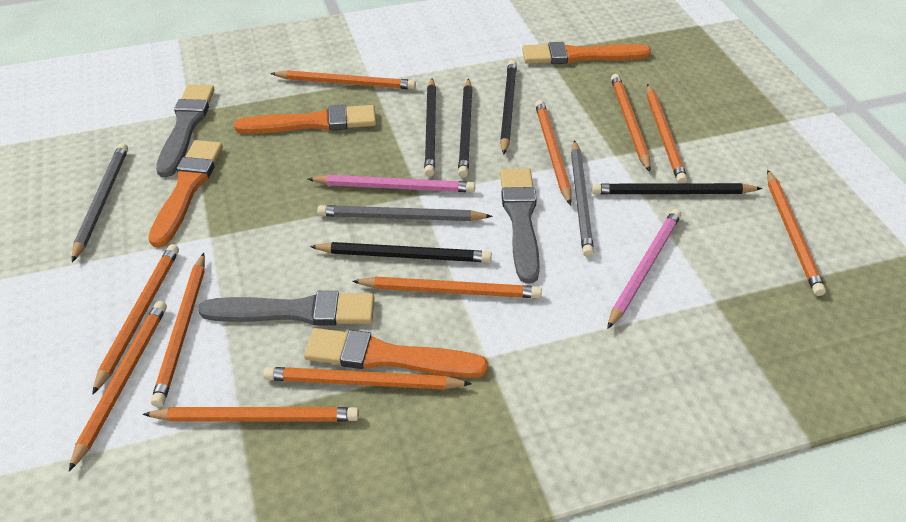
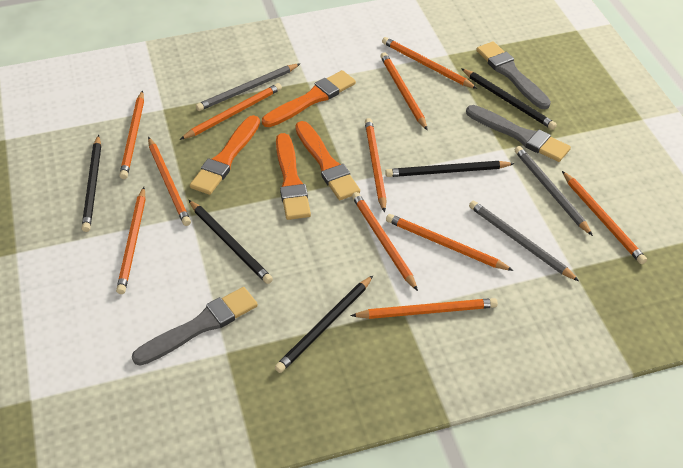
pink pencil: [308,175,475,193] [607,209,681,329] = 2 -> none = 0

